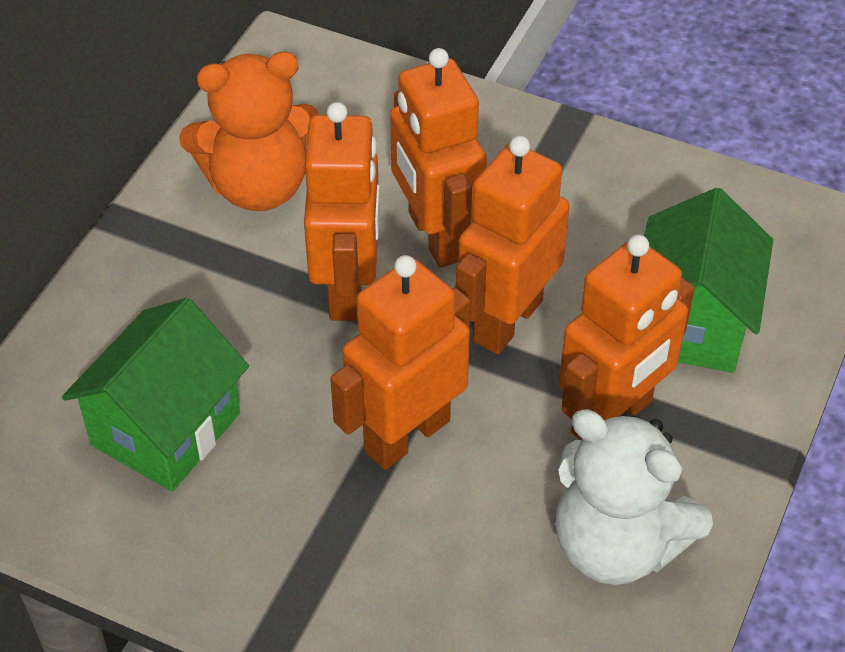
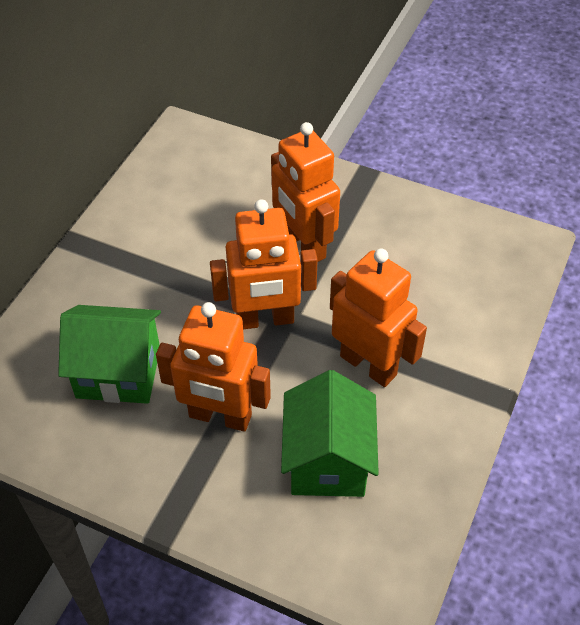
orange robot: [304,102,380,321] [330,255,470,470] [390,48,487,268] [456,136,570,354] [559,235,695,440] = 5 -> [156,302,271,432] [210,199,318,329] [271,122,340,262] [330,248,427,387] = 4
orange teddy bear: [179,52,319,211] = 1 -> none = 0
white teddy bear: [556,409,713,585] = 1 -> none = 0

